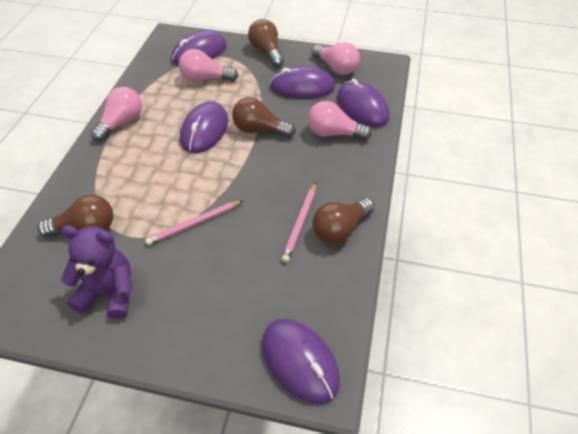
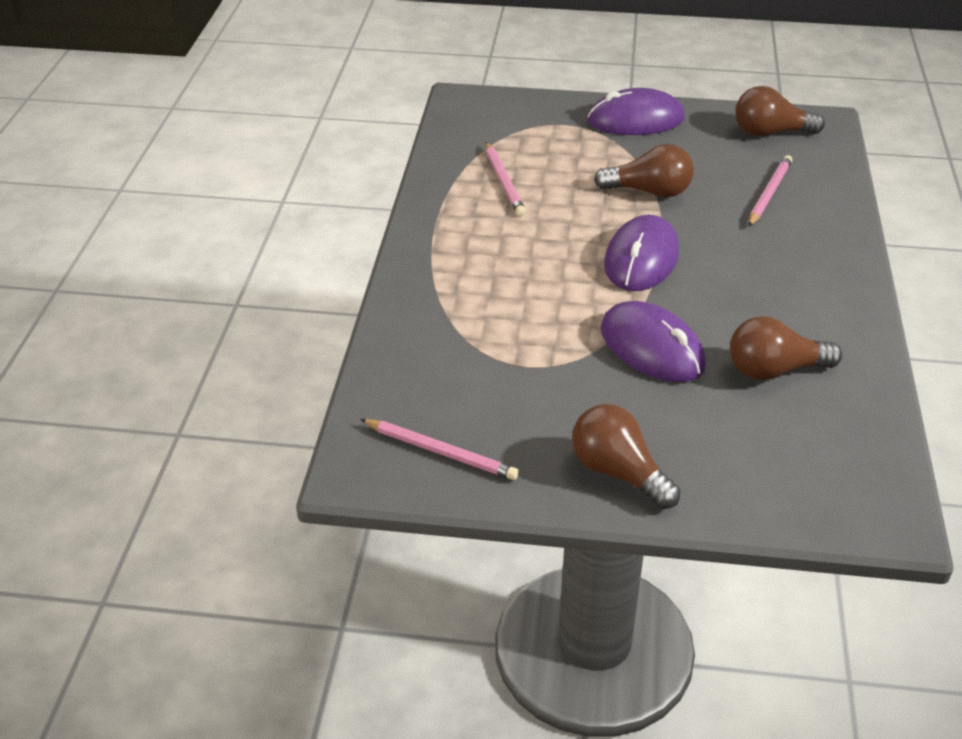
pink light bulb: [91,87,142,141] [179,49,238,82] [308,101,372,140] [312,42,360,75] = 4 -> none = 0
pink pencil: [145,200,243,245] [282,182,316,263] = 2 -> [360,419,519,480] [485,142,526,216] [748,155,792,226] = 3
purple mouse: [171,30,227,65] [180,102,228,153] [262,319,340,404] [270,66,335,99] [337,79,390,127] = 5 -> [587,88,685,135] [600,301,706,382] [604,215,679,291] = 3
purple teddy bear: [61,226,133,319] = 1 -> none = 0

